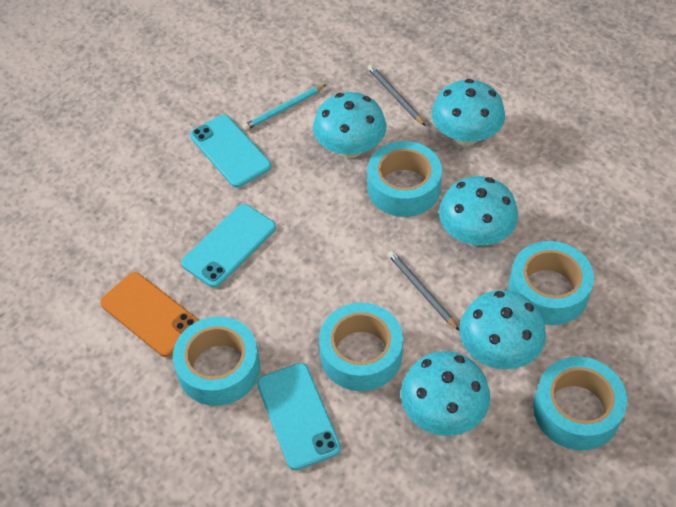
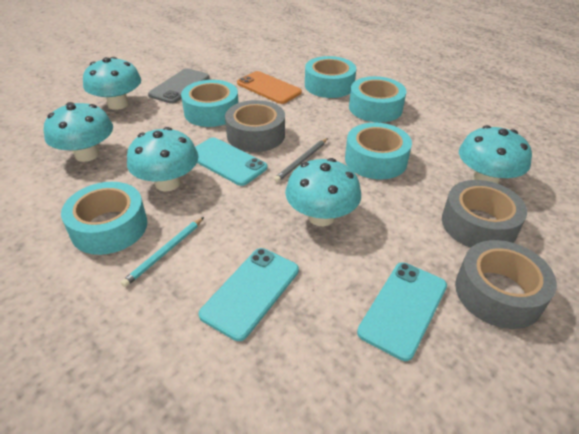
grey pencil: [368,65,426,126] [388,251,459,330] = 2 -> [274,138,328,182] = 1
grey phone: none = 0 -> [148,68,210,104] = 1
grey tape: none = 0 -> [225,100,285,152] [442,180,527,248] [455,240,557,329] = 3

